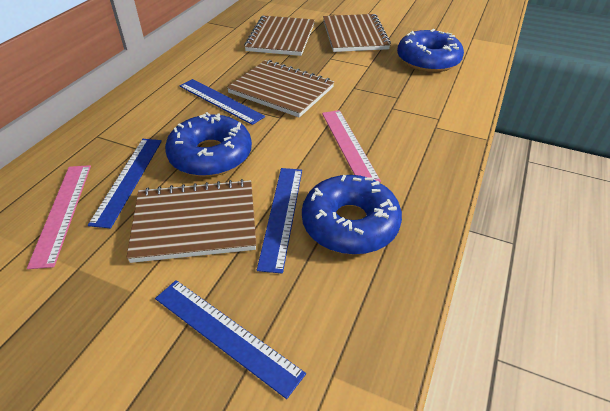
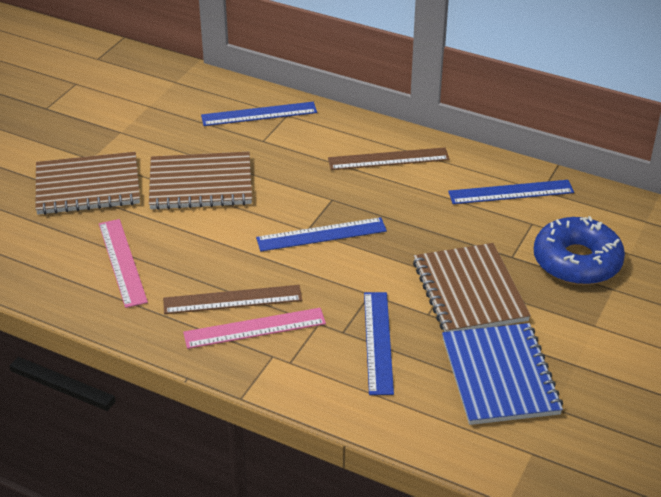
blue donut: [165,112,252,177] [302,175,402,255] [397,29,464,72] = 3 -> [534,216,625,285] = 1
blue notebook: none = 0 -> [442,323,563,425] = 1
brown notebook: [126,179,256,263] [227,60,334,118] [244,16,315,56] [323,14,391,52] = 4 -> [36,152,140,215] [149,152,252,210] [413,243,531,332] = 3
brown ruler: none = 0 -> [163,285,302,314] [328,147,450,170] = 2

